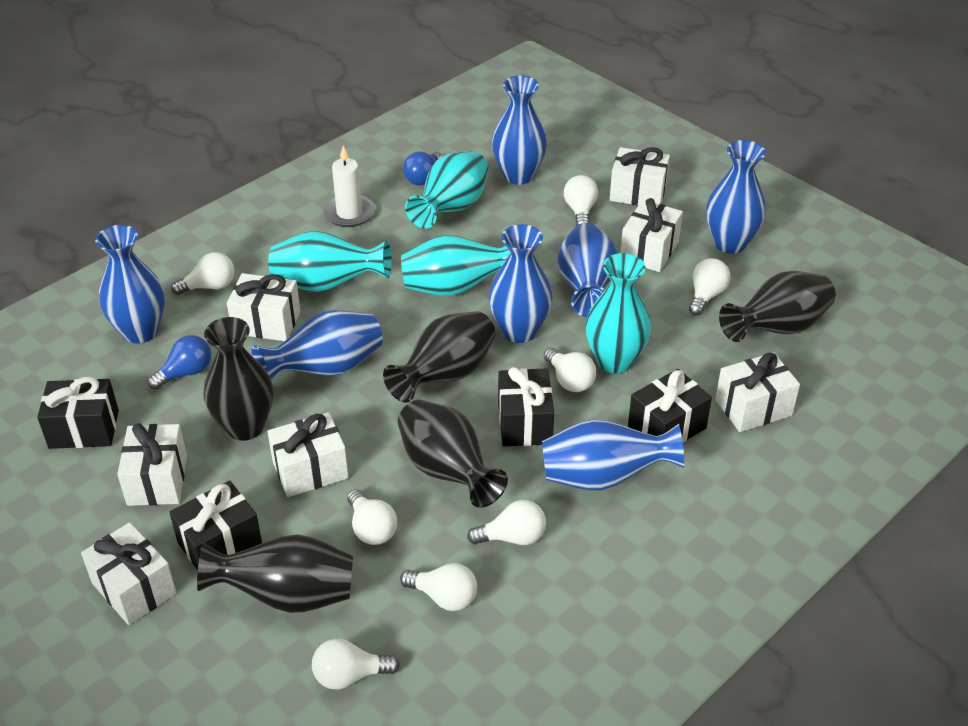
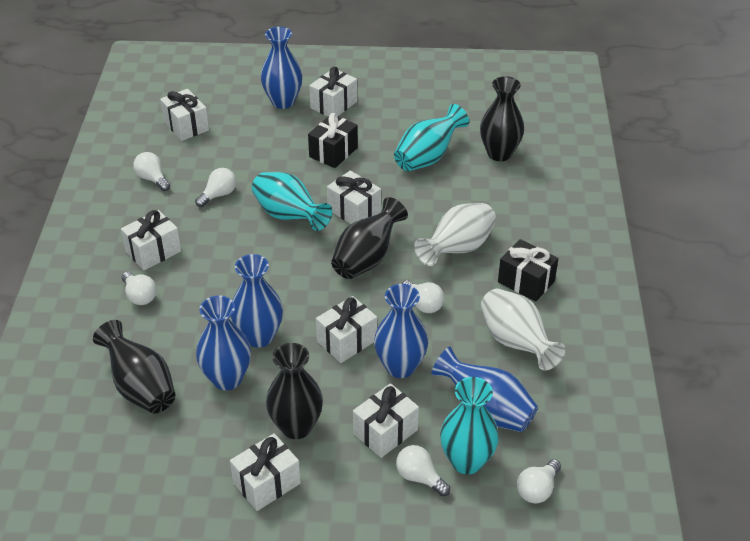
black gift: [37,377,119,449] [169,481,262,570] [498,367,554,446] [628,369,712,443] = 4 -> [308,113,358,168] [498,239,558,302] = 2
black vase: [197,534,353,613] [204,317,273,441] [383,311,496,403] [398,399,508,508] [719,271,836,342] = 5 -> [93,320,176,414] [266,343,323,439] [331,197,408,279] [480,76,524,161] = 4
blue light bulb: [148,335,211,390] [403,151,443,185] = 2 -> none = 0
blue vase: [95,225,165,343] [251,310,383,380] [489,224,553,343] [492,75,547,185] [542,419,684,490] [558,222,618,317] [706,140,766,254] = 7 -> [196,296,251,390] [231,254,283,348] [261,27,302,109] [374,284,428,378] [432,347,538,432] = 5
turquoise vase: [268,231,392,292] [401,235,510,296] [405,151,488,229] [586,253,651,373] = 4 -> [252,172,332,231] [394,104,469,171] [440,377,499,474] = 3
white candle: [323,146,375,227] = 1 -> none = 0
white light bulb: [171,252,234,295] [312,639,400,689] [347,489,397,545] [400,563,477,611] [467,500,546,545] [544,348,596,392] [564,175,598,226] [689,258,730,316] = 8 -> [122,272,157,305] [133,152,170,191] [195,168,236,207] [396,445,450,496] [402,280,444,313] [517,459,561,504] = 6
white vase: none = 0 -> [414,203,496,266] [481,289,566,370] = 2

